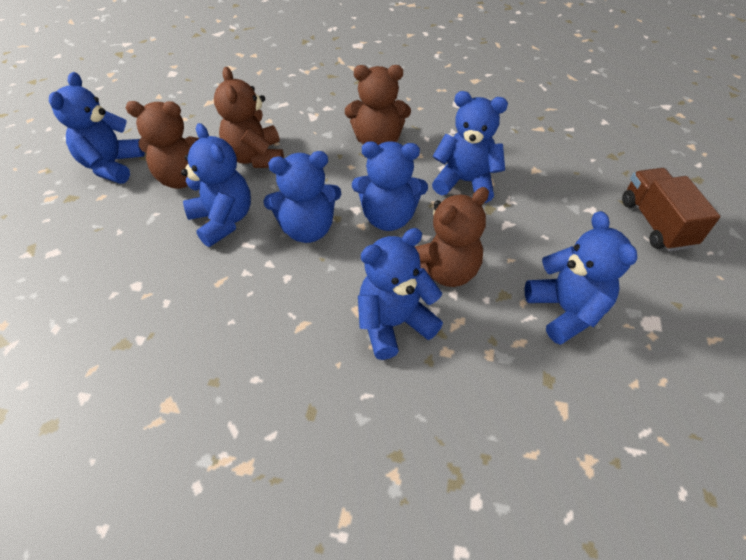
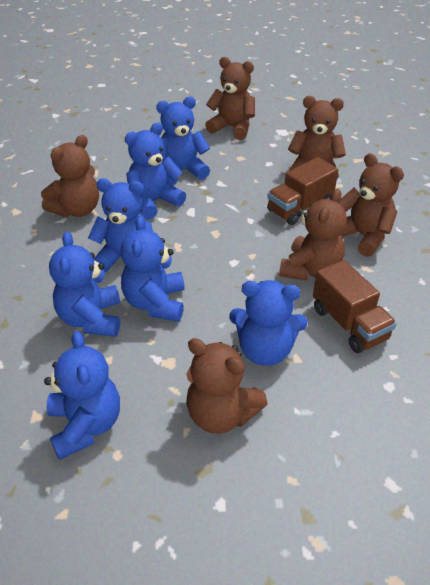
brown teddy bear: [125,101,199,189] [214,67,284,168] [345,65,411,145] [415,187,489,287] = 4 -> [41,135,99,217] [186,338,268,434] [205,57,255,140] [279,189,347,281] [288,96,346,179] [338,153,404,257] = 6
brown truck: [622,168,720,251] = 1 -> [267,157,338,225] [313,260,397,353] = 2

